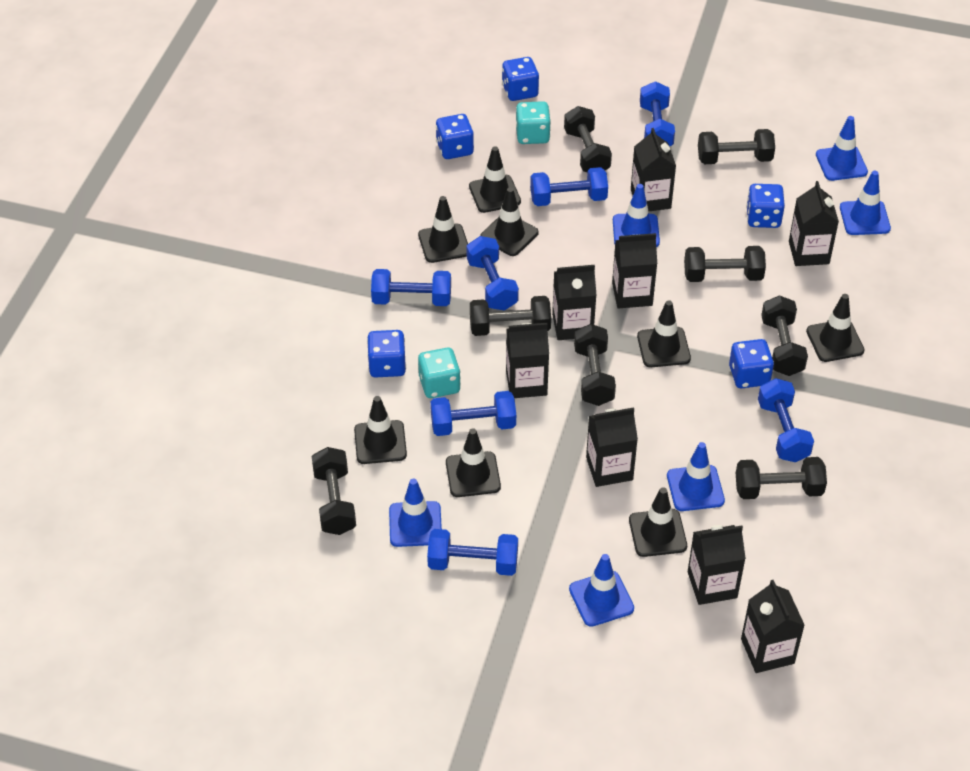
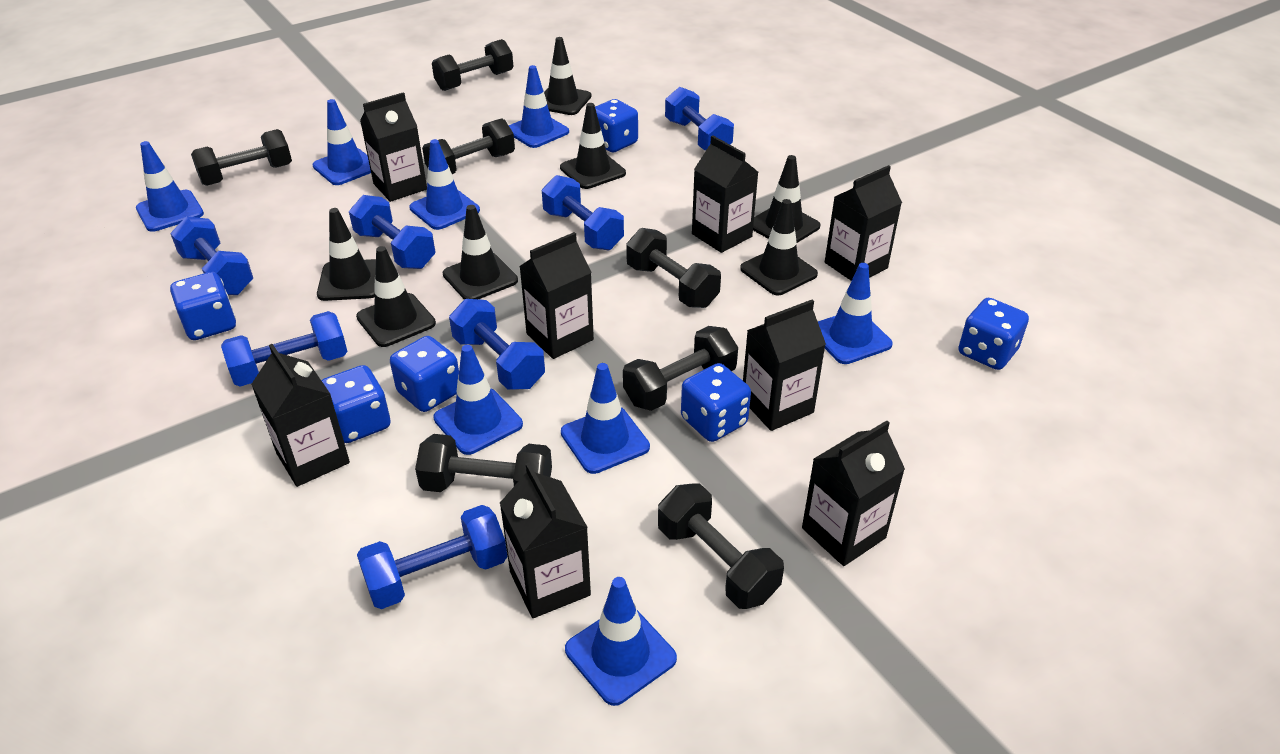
black dumbbell: [312,447,356,535] [470,296,551,336] [564,106,612,173] [574,324,616,406] [684,246,766,282] [698,129,775,164] [736,457,827,499] [761,295,808,376] = 8 -> [191,129,292,186] [415,434,552,492] [422,118,515,174] [432,39,514,91] [623,326,738,411] [626,228,721,308] [658,483,784,609] = 7
black traffic cone: [354,396,407,464] [418,196,468,263] [446,428,501,497] [469,146,521,213] [481,187,539,256] [629,487,687,557] [637,300,691,367] [806,294,865,362] = 8 -> [317,208,376,301] [356,246,436,347] [443,205,518,299] [544,37,591,115] [560,103,626,189] [740,199,818,295] [753,155,821,243] = 7
blue dice: [367,330,406,377] [436,114,474,159] [502,57,539,101] [729,339,774,388] [746,184,785,228] = 5 -> [170,272,236,340] [321,365,391,443] [390,336,459,412] [595,99,638,152] [681,363,751,442] [958,298,1029,370] = 6
blue traffic cone: [389,479,442,547] [569,554,634,627] [613,184,660,247] [667,442,725,511] [816,116,868,181] [840,171,891,235] = 6 -> [136,141,204,232] [312,99,371,185] [409,139,480,230] [433,345,523,455] [509,65,569,148] [561,363,650,474] [565,577,677,706] [818,263,893,364] = 8
turquoise dice: [418,347,461,398] [516,101,551,144] = 2 -> none = 0

